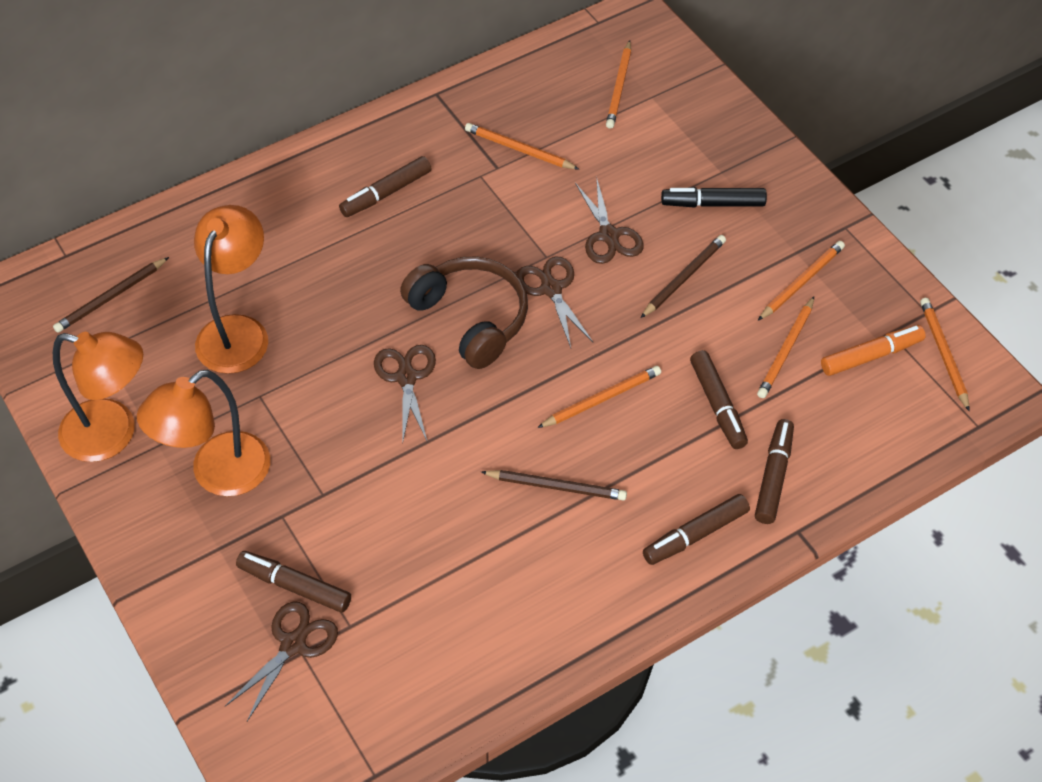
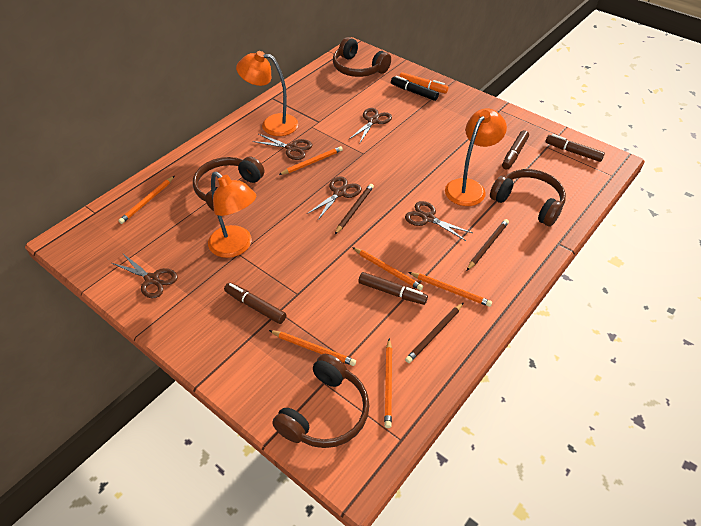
brown headphones: [400,256,528,369] = 1 -> [193,157,264,211] [272,354,370,448] [333,37,391,77] [490,169,566,226] = 4
brown marker: [236,551,351,613] [339,156,432,217] [643,494,750,565] [690,350,748,449] [755,419,794,524] = 5 -> [224,282,286,324] [358,272,428,305] [502,130,529,170] [545,134,605,162] = 4
brown scissors: [225,601,338,721] [374,345,436,445] [516,257,593,348] [575,180,644,264] = 4 -> [112,253,178,298] [253,134,312,160] [307,176,362,221] [349,108,392,144] [405,201,473,241] = 5

